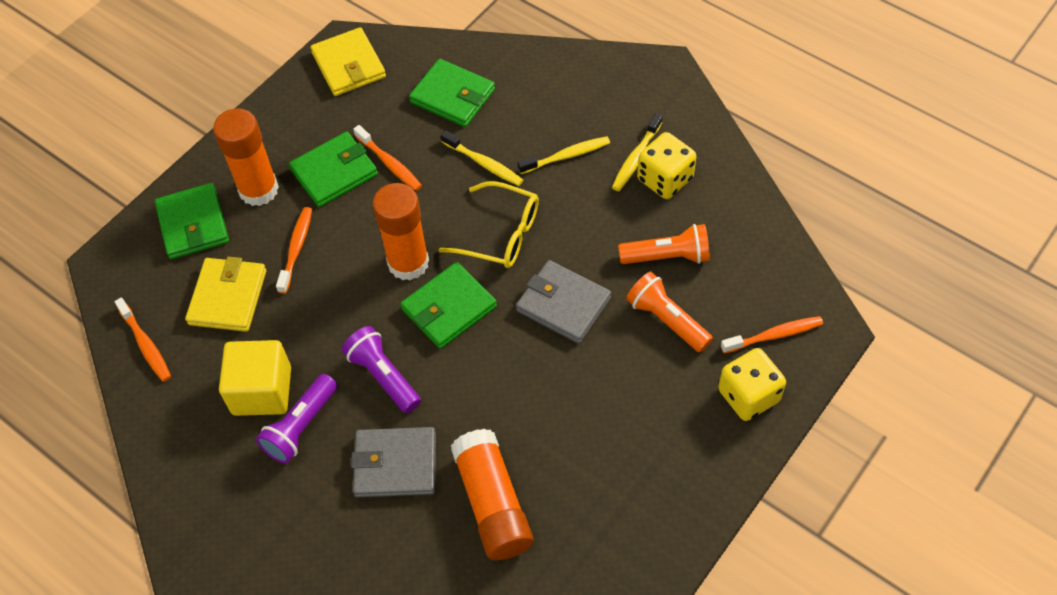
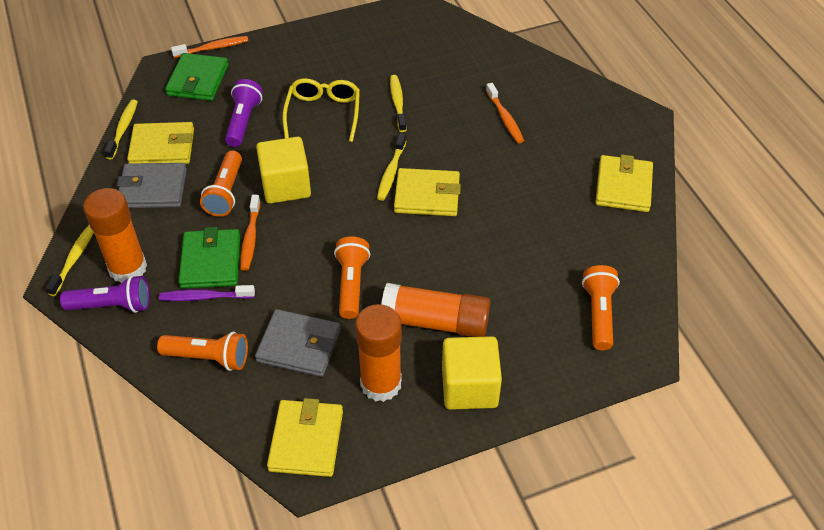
green wallet: [155,183,229,259] [289,131,378,207] [400,262,497,349] [409,59,495,127] = 4 -> [165,53,228,101] [178,227,240,289] = 2
orange flashlight: [618,224,710,264] [626,272,713,352] = 2 -> [157,332,248,371] [200,151,242,217] [334,236,370,319] [582,265,620,350] = 4
orange toothbrush: [114,297,171,382] [276,207,312,294] [353,125,422,191] [721,316,823,353] = 4 -> [171,36,248,58] [240,195,260,271] [486,83,524,143] = 3
purple toothbrush: none = 0 -> [159,285,255,301] = 1
yellow cube: [219,340,291,416] = 1 -> [256,137,311,204] [442,336,502,410] = 2
yellow dice: [637,132,696,199] [718,348,786,421] = 2 -> none = 0
yellow toothbrush: [441,130,523,186] [517,136,610,174] [612,113,663,191] = 3 -> [45,225,94,296] [104,99,138,160] [377,133,406,201] [390,75,407,132] = 4
yellow wallet: [185,256,266,332] [310,27,386,96] = 2 -> [127,122,194,164] [267,398,343,477] [394,168,461,216] [595,155,653,212] = 4

